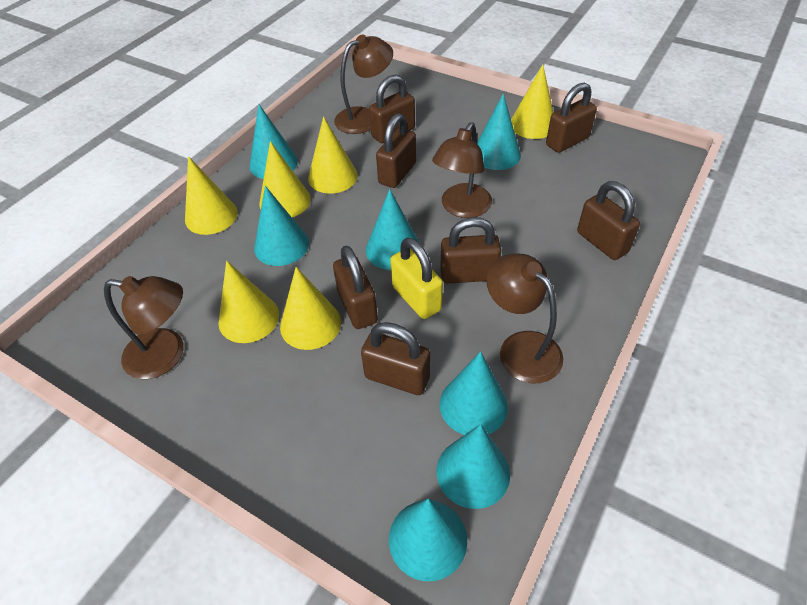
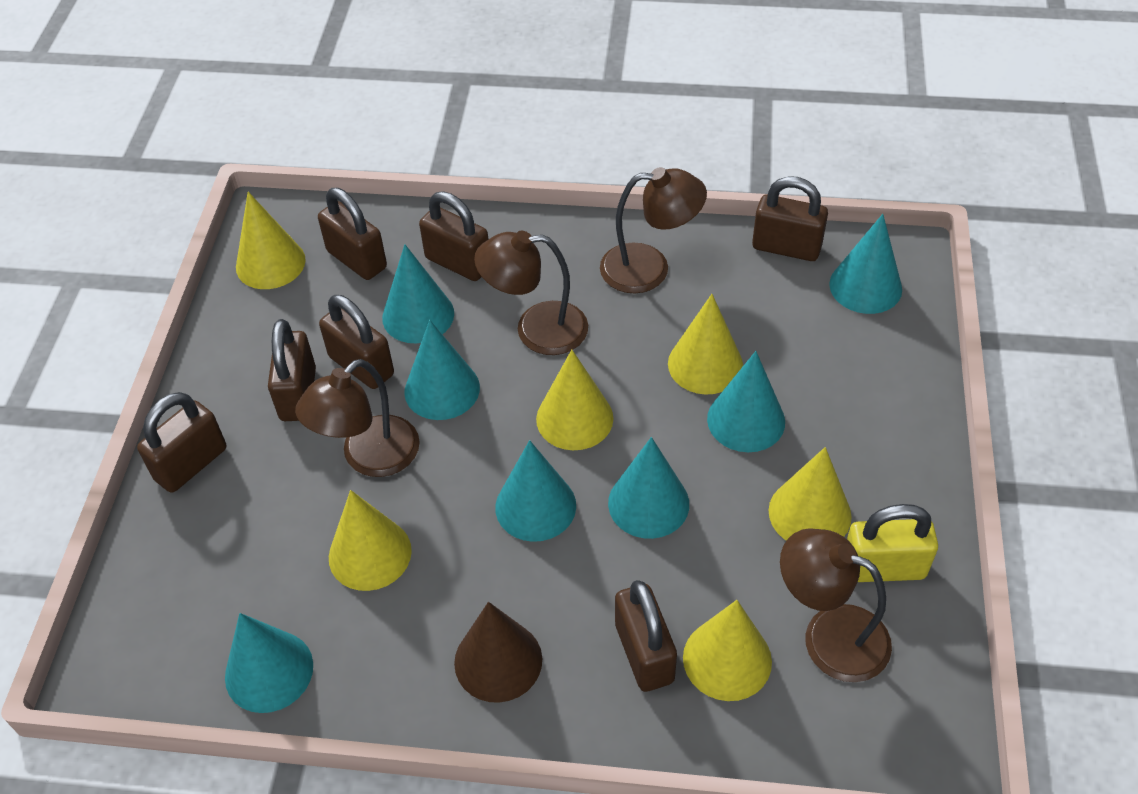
brown cone: none = 0 -> [454,602,542,703] = 1

